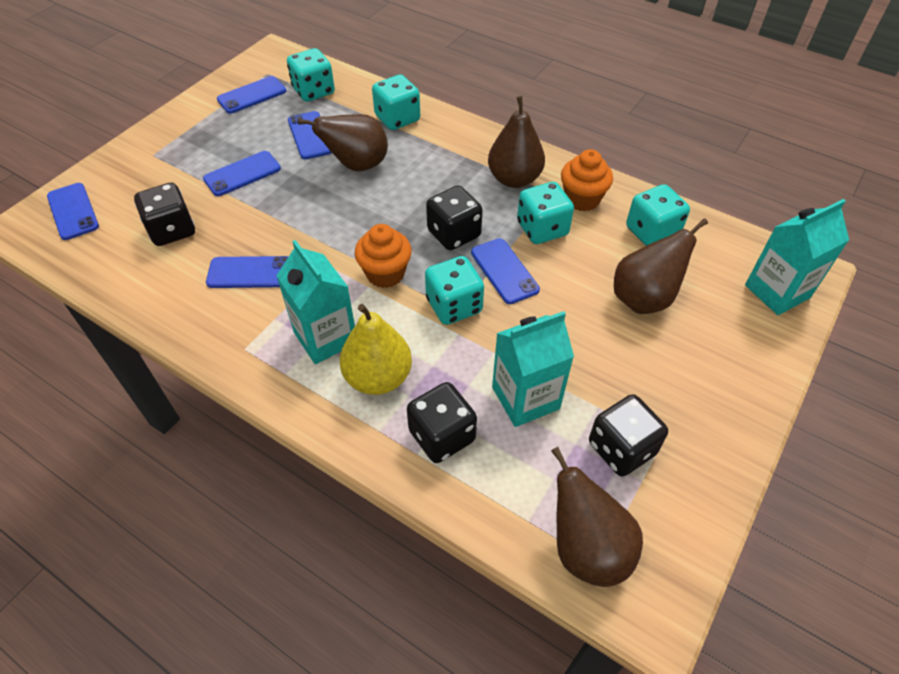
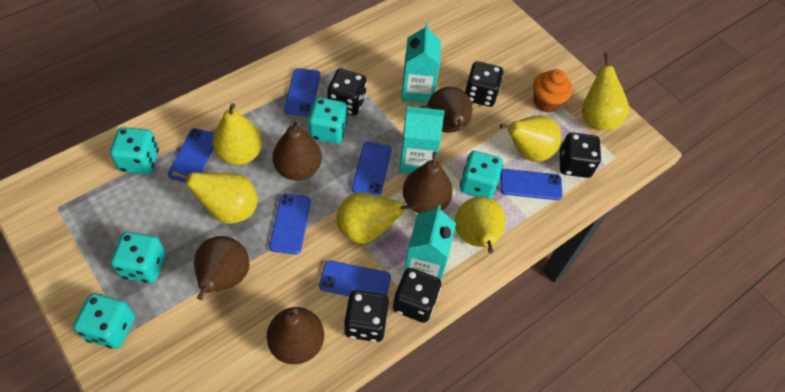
black dice: [134,183,195,246] [407,382,477,463] [426,186,483,250] [589,394,668,477] = 4 -> [327,69,367,116] [344,290,389,342] [393,268,441,323] [465,61,504,107] [560,132,601,178] = 5
brown pear: [298,114,388,171] [488,96,545,188] [551,447,643,587] [614,218,708,314] = 4 -> [194,236,249,300] [267,307,324,364] [273,119,322,181] [403,152,452,213] [427,87,472,133] = 5
orange cupcake: [355,224,412,288] [561,149,613,211] = 2 -> [533,69,572,113] = 1
yellow pear: [340,304,412,395] = 1 -> [172,171,258,224] [213,103,262,165] [336,193,416,244] [455,197,506,254] [500,115,561,162] [582,53,629,130] = 6

